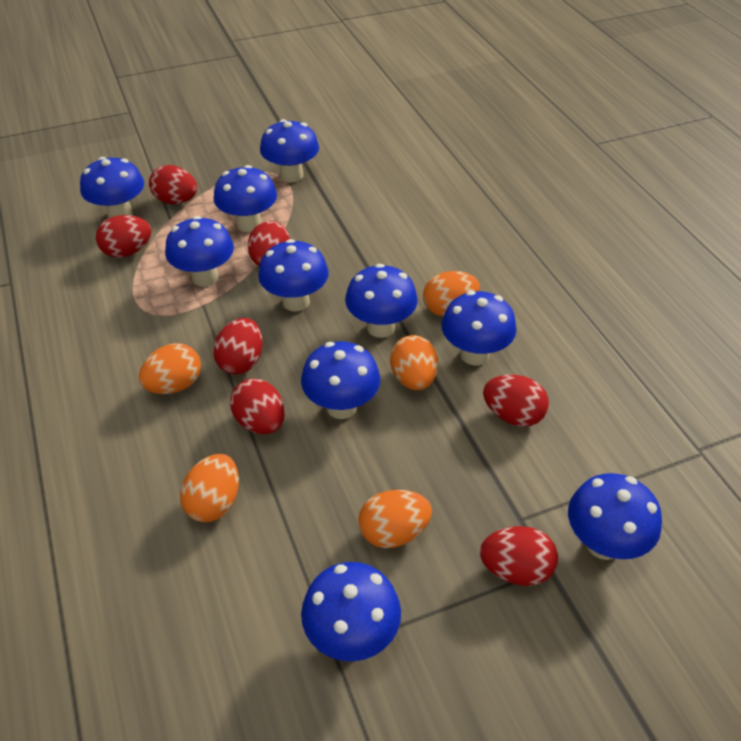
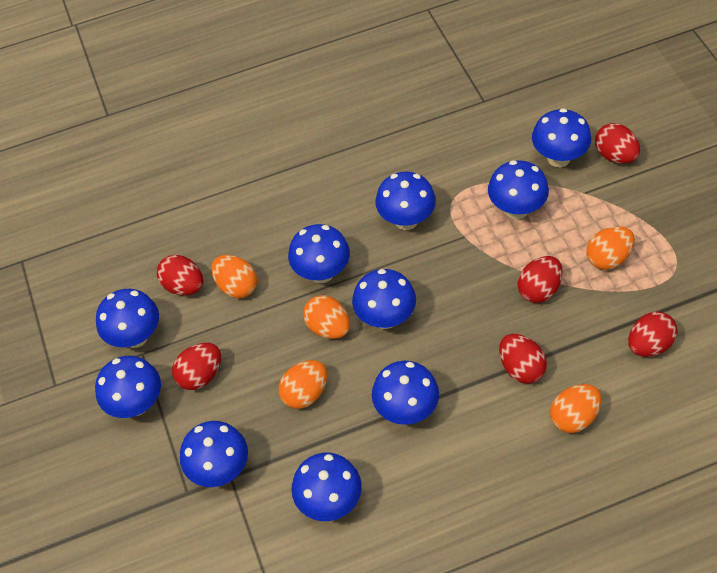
red egg: [96,215,151,258] [149,165,197,204] [213,318,263,374] [230,378,285,435] [248,221,290,266] [480,526,558,586] [483,375,549,427] = 7 -> [157,255,203,295] [172,343,221,390] [499,334,547,384] [518,256,563,303] [595,123,640,164] [628,311,677,357] = 6

